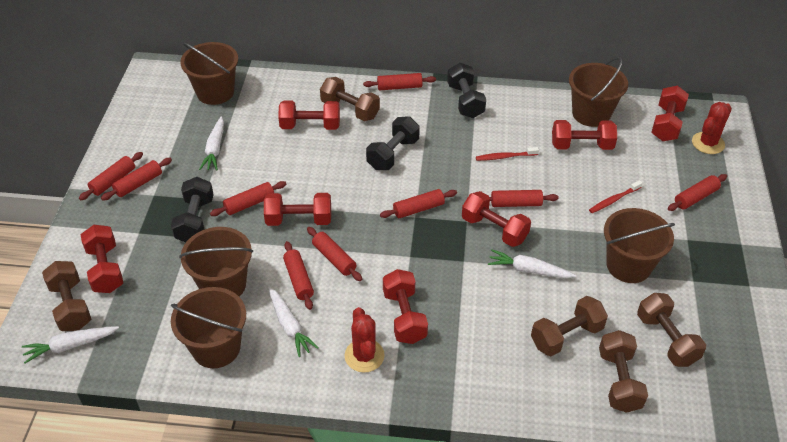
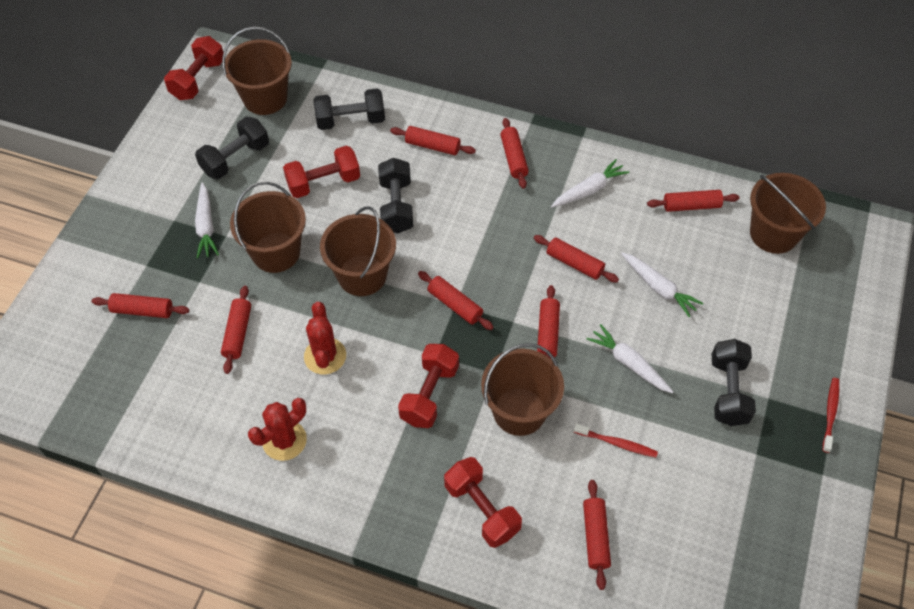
black dumbbell: [171,177,214,242] [366,116,420,170] [447,63,486,118] = 3 -> [195,117,269,179] [314,88,385,130] [378,158,413,234] [712,339,756,426] = 4
brown dumbbell: [42,261,91,331] [320,77,380,121] [531,296,608,356] [599,330,648,413] [637,293,706,367] = 5 -> none = 0
red dumbbell: [81,225,123,293] [264,193,331,226] [278,100,340,130] [383,269,428,344] [462,191,531,247] [552,120,617,150] [651,86,689,141] = 7 -> [164,36,223,100] [283,146,360,198] [398,344,459,428] [444,457,522,548] = 4

